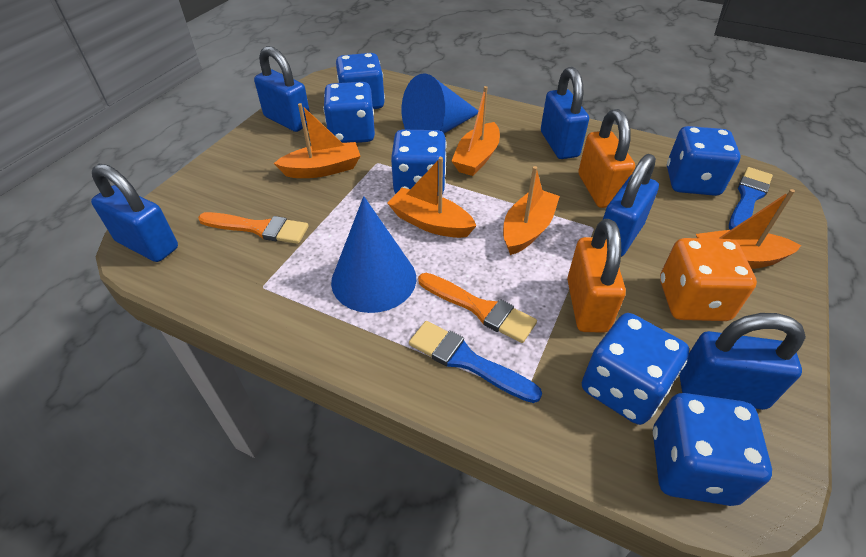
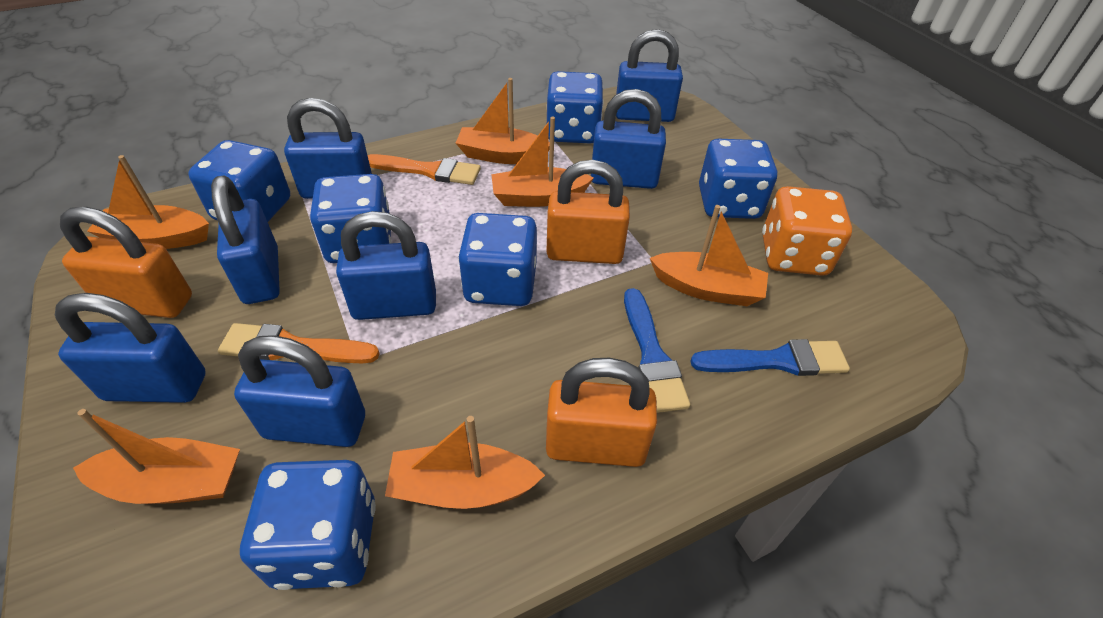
blue cone: [331,196,416,313] [402,73,478,133] = 2 -> none = 0
blue padlock: [91,164,178,262] [254,46,310,132] [541,67,589,159] [603,154,659,257] [679,313,806,410] = 5 -> [55,293,206,403] [211,176,279,304] [234,335,365,447] [284,98,372,199] [336,211,436,320] [591,89,666,189] [616,29,683,122] = 7
orange boat: [274,103,360,178] [387,157,476,238] [452,86,500,176] [503,166,560,255] [696,189,802,269] = 5 -> [73,409,240,504] [87,155,209,249] [385,416,545,509] [456,78,550,164] [491,117,594,207] [650,205,768,306] = 6
orange padlock: [567,219,626,333] [578,109,635,208] = 2 -> [60,207,192,318] [546,160,630,264] [546,358,657,467] = 3

